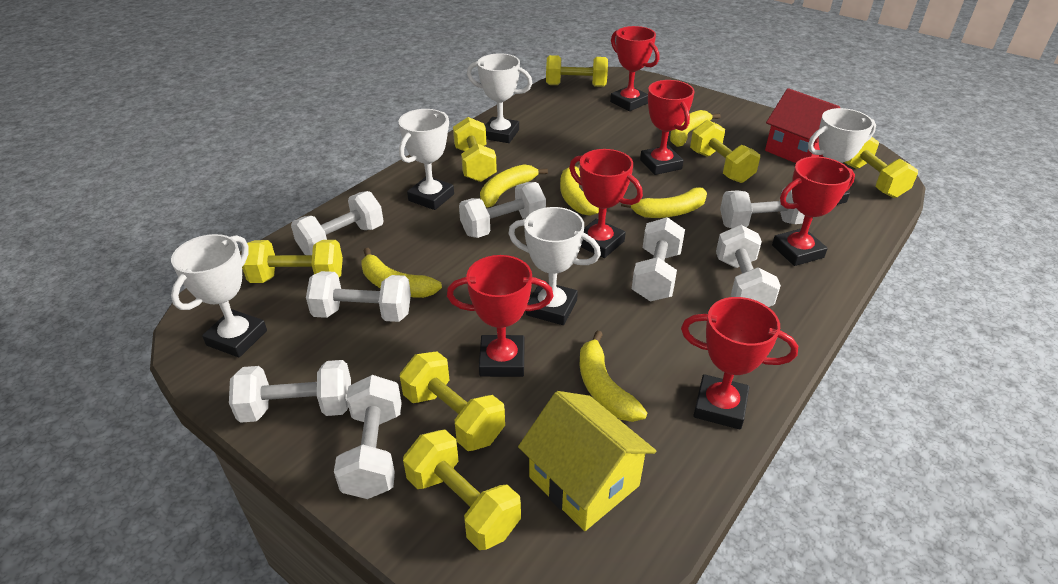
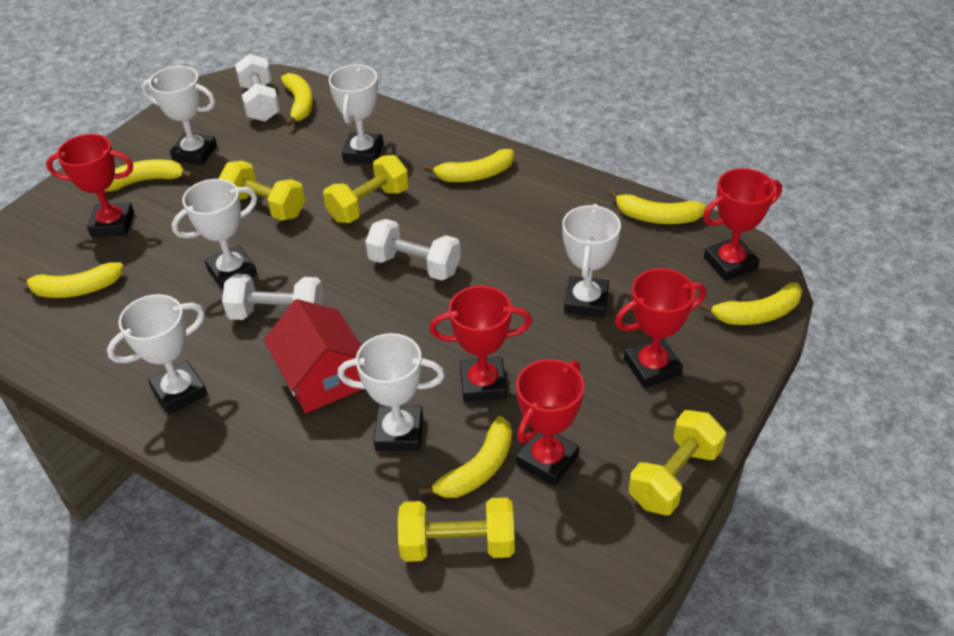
red trophy: [447,255,553,377] [569,149,643,258] [610,26,659,111] [640,80,695,175] [681,297,798,430] [772,157,855,266] = 6 -> [46,134,134,237] [429,286,532,402] [516,359,584,486] [615,268,706,388] [703,168,782,281] = 5
white dumbbell: [229,360,351,423] [291,191,384,255] [306,271,411,322] [334,375,402,499] [459,182,546,238] [632,217,685,302] [716,225,781,307] [720,187,805,228] = 8 -> [222,274,324,320] [235,54,280,122] [365,219,461,281] = 3
white trophy: [171,234,267,357] [398,109,454,210] [467,53,532,143] [508,207,601,325] [808,108,876,205] = 5 -> [107,294,208,415] [142,66,217,165] [172,179,257,290] [329,65,383,164] [338,333,445,451] [562,204,621,317] = 6
yellow banana: [361,248,442,298] [480,164,548,207] [560,163,599,216] [580,331,647,422] [621,187,707,218] [670,110,721,147] = 6 -> [19,263,124,298] [104,160,193,192] [281,73,313,126] [418,416,512,498] [424,149,514,182] [608,190,706,224] [699,282,803,325] = 7
yellow dumbbell: [242,240,343,283] [400,351,505,451] [403,430,521,550] [453,117,497,182] [546,55,608,87] [690,120,760,183] [845,137,918,198] = 7 -> [218,161,305,221] [323,155,409,223] [398,498,515,562] [629,410,726,515] = 4
yellow house: [518,391,656,531] = 1 -> none = 0

